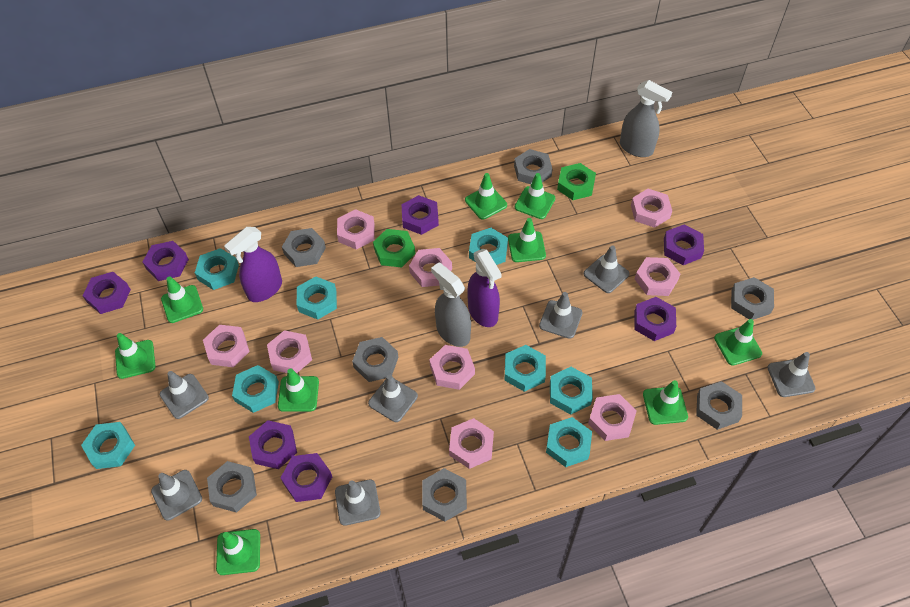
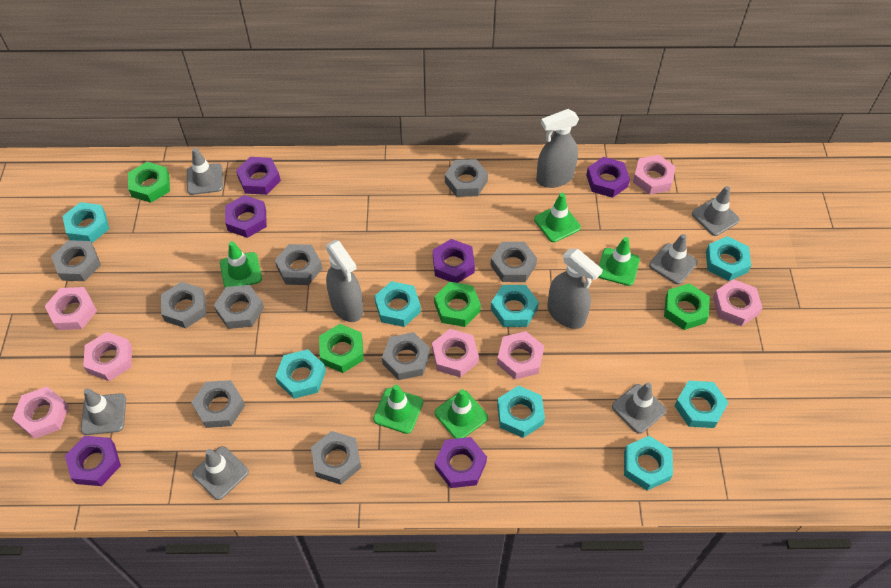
green nut: [373,229,415,267] [557,163,596,200] = 2 -> [128,162,170,203] [319,324,364,373] [434,282,481,327] [664,283,710,330] = 4
green traffic cone: [115,333,155,379] [161,276,203,323] [216,529,260,575] [278,368,319,412] [465,173,507,220] [508,218,546,262] [515,173,555,219] [643,380,688,425] [714,319,762,366] = 9 -> [220,241,262,288] [373,385,423,434] [435,389,488,439] [534,193,581,242] [599,237,640,286] = 5
grey nut: [207,461,257,513] [282,228,326,267] [352,337,398,382] [422,468,467,522] [514,149,552,184] [696,381,742,430] [731,277,774,320] = 7 -> [51,240,101,281] [161,282,206,328] [191,380,245,428] [214,285,264,329] [275,244,322,285] [311,431,361,485] [382,332,430,380] [445,159,488,197] [490,242,537,282] = 9
grey spray bottle: [431,262,471,347] [620,80,672,157] = 2 -> [326,240,363,322] [536,109,579,188] [547,249,603,329] = 3
grey traffic cone: [151,470,202,521] [160,371,209,419] [335,479,381,526] [368,374,418,422] [539,292,582,339] [584,245,630,293] [767,352,816,397] = 7 -> [81,388,126,435] [187,148,223,195] [192,446,249,500] [612,383,666,434] [649,234,698,284] [692,186,740,236] = 6
pink nut: [203,325,250,367] [267,330,312,373] [337,209,375,250] [409,248,452,287] [429,345,475,390] [449,418,494,469] [588,394,637,441] [631,189,672,228] [635,257,680,296] = 9 -> [12,387,69,439] [45,287,97,330] [83,332,132,381] [432,329,479,377] [497,331,544,380] [633,155,676,195] [713,279,762,326] = 7
purple nut: [82,272,131,314] [143,241,189,281] [249,420,297,469] [281,453,332,502] [401,195,439,235] [635,297,676,341] [664,224,704,265] = 7 -> [65,436,121,486] [225,195,267,238] [236,157,281,195] [433,239,475,283] [435,437,487,488] [586,157,630,198] = 6
purple spray bottle: [224,227,282,302] [467,249,502,327] = 2 -> none = 0

